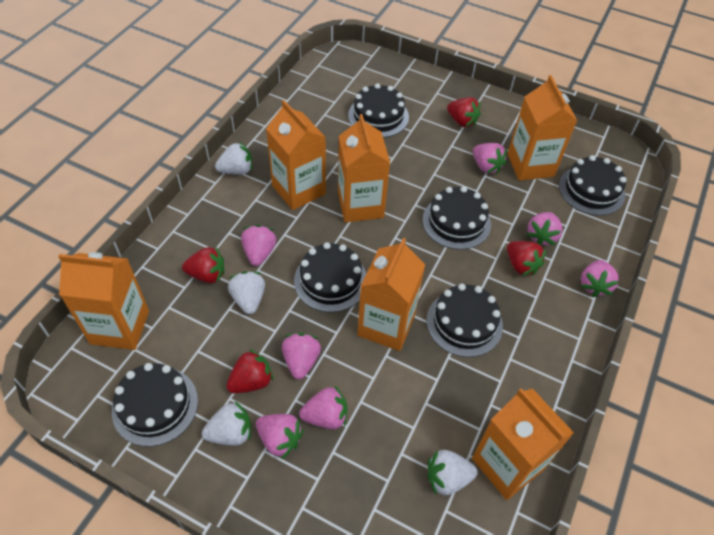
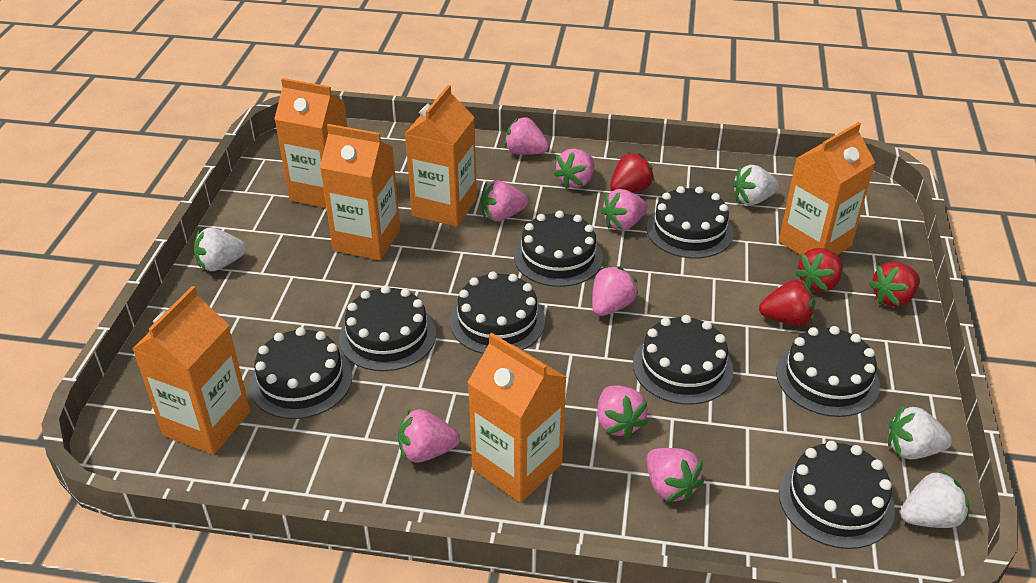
black cake: [112,363,198,447] [294,242,367,312] [348,83,409,138] [423,186,491,250] [426,283,503,357] [559,155,626,216] = 6 -> [250,327,352,419] [339,285,436,371] [450,271,545,354] [514,211,603,287] [633,315,734,405] [646,186,734,258] [776,326,880,417] [779,441,895,549] = 8
pink strawberry: [241,225,276,266] [256,414,304,459] [282,333,321,379] [299,386,347,429] [473,143,507,174] [527,212,563,245] [581,260,619,297] = 7 -> [398,408,460,463] [481,180,528,221] [504,117,549,155] [554,149,594,189] [592,266,638,316] [597,385,648,439] [601,189,648,231] [647,448,704,502] = 8

